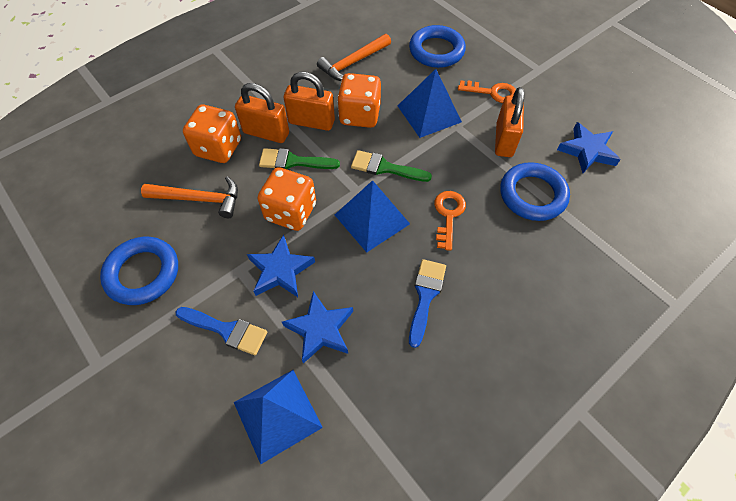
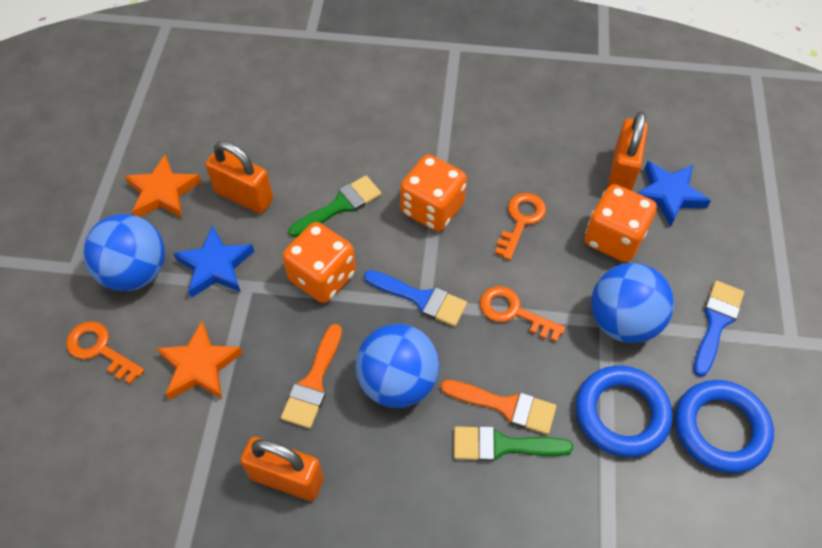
blue ball: none = 0 -> [83,214,165,291] [355,324,439,408] [591,263,674,343] = 3
blue pyramid: [234,370,323,464] [335,180,410,253] [398,69,462,138] = 3 -> none = 0
blue ring: [100,237,178,305] [409,25,466,68] [500,162,570,221] = 3 -> [576,366,672,457] [675,380,774,473] = 2
blue star: [247,235,315,297] [282,291,353,363] [557,122,621,173] = 3 -> [173,225,254,298] [637,161,711,227] = 2
orange brush: none = 0 -> [281,324,342,429] [441,380,556,435] = 2
orange hammer: [141,176,238,218] [317,34,391,81] = 2 -> none = 0
orange key: [434,191,466,251] [458,80,516,103] = 2 -> [66,321,144,384] [480,286,565,342] [495,193,546,260] = 3
orange star: none = 0 -> [125,155,201,217] [156,321,243,400] = 2

